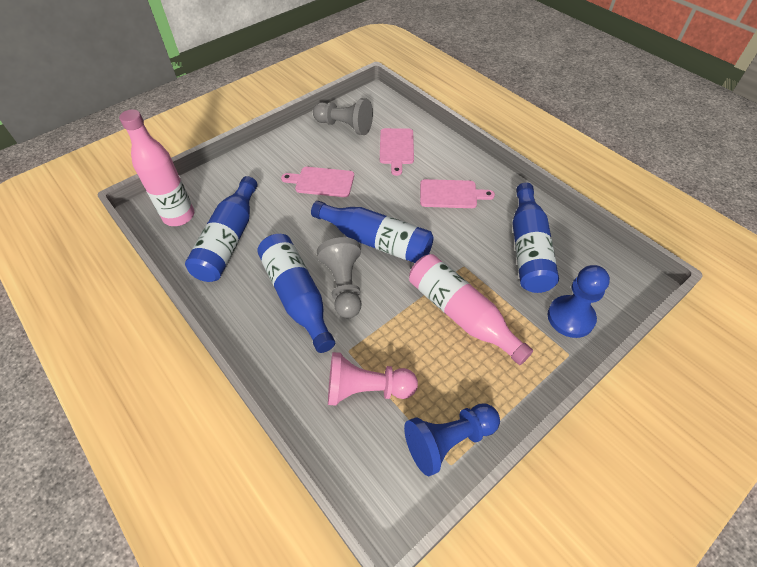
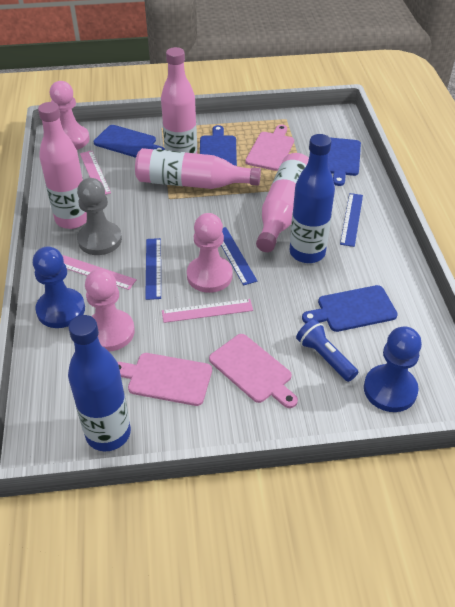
blue bottle: [185,176,258,282] [257,234,335,353] [311,201,433,263] [513,182,559,293] = 4 -> [68,315,131,451] [290,134,335,263] = 2
blue cutting board: none = 0 -> [93,125,165,158] [200,125,237,166] [302,285,398,332] [328,137,361,186] = 4
blue flashlight: none = 0 -> [296,319,358,382] = 1
blue ruler: none = 0 -> [145,238,161,300] [221,227,257,285] [340,193,363,247] = 3
grey pawn: [313,98,373,135] [317,237,362,318] = 2 -> [77,178,122,255] = 1
pink bottle: [119,109,194,226] [409,254,533,365] = 2 -> [38,102,87,229] [135,148,261,189] [161,47,197,154] [256,153,309,252] = 4
pink pawn: [328,352,418,405] = 1 -> [50,81,90,150] [85,269,135,351] [187,213,233,293] = 3
pink ruler: none = 0 -> [63,255,137,290] [80,151,111,195] [162,299,253,323] = 3

